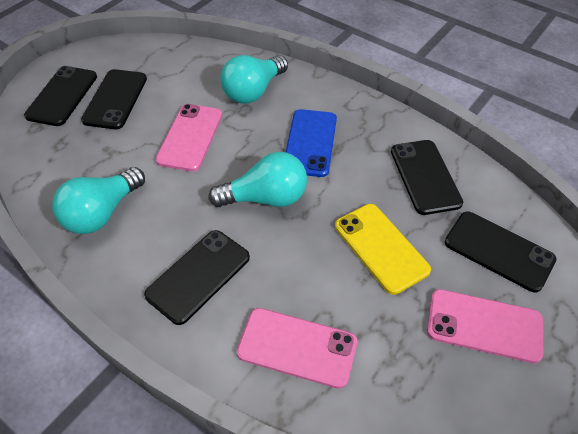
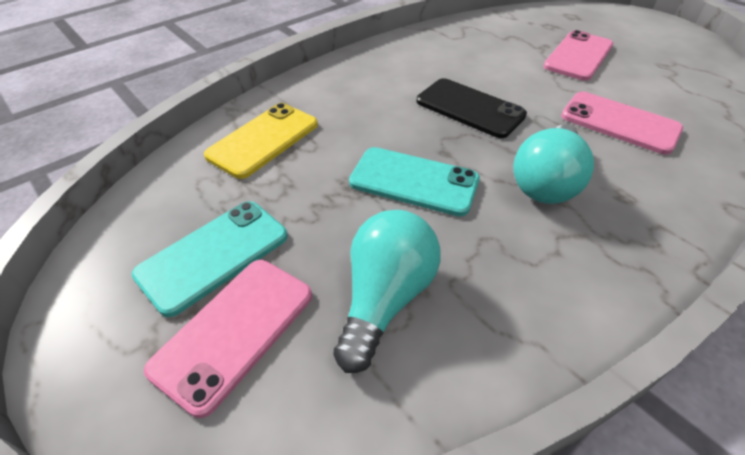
black phone: [24,66,97,126] [81,69,147,129] [144,230,250,325] [391,140,463,215] [445,211,556,292] = 5 -> [417,78,527,138] = 1
blue phone: [286,109,337,177] = 1 -> none = 0
turquoise light bulb: [52,167,145,234] [208,152,307,207] [220,55,288,104] = 3 -> [334,210,441,373] [513,124,594,204] = 2
turquoise phone: none = 0 -> [132,201,288,317] [349,147,480,216] = 2

